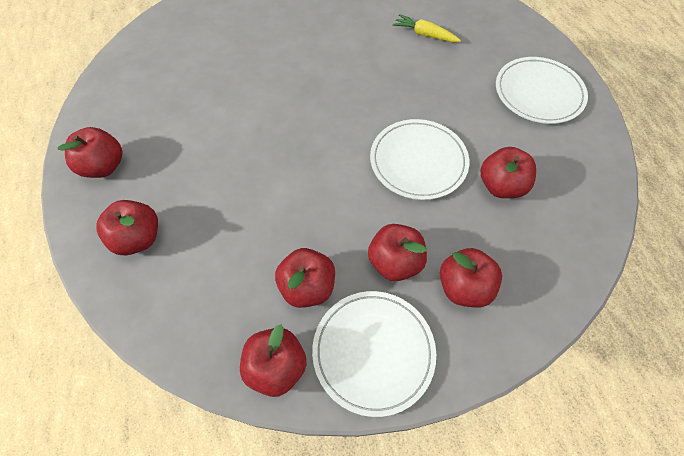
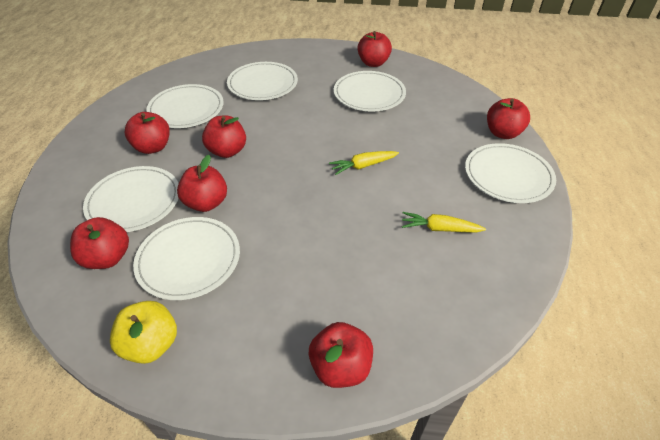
white plate: [312,291,436,417] [370,119,469,200] [496,57,588,124] = 3 -> [83,166,179,232] [133,217,240,300] [146,84,223,128] [227,62,298,100] [334,71,406,111] [465,143,556,203] = 6
yellow apple: none = 0 -> [110,301,177,364] = 1
yellow carrot: [393,14,461,42] = 1 -> [329,151,399,175] [402,212,486,233] = 2

